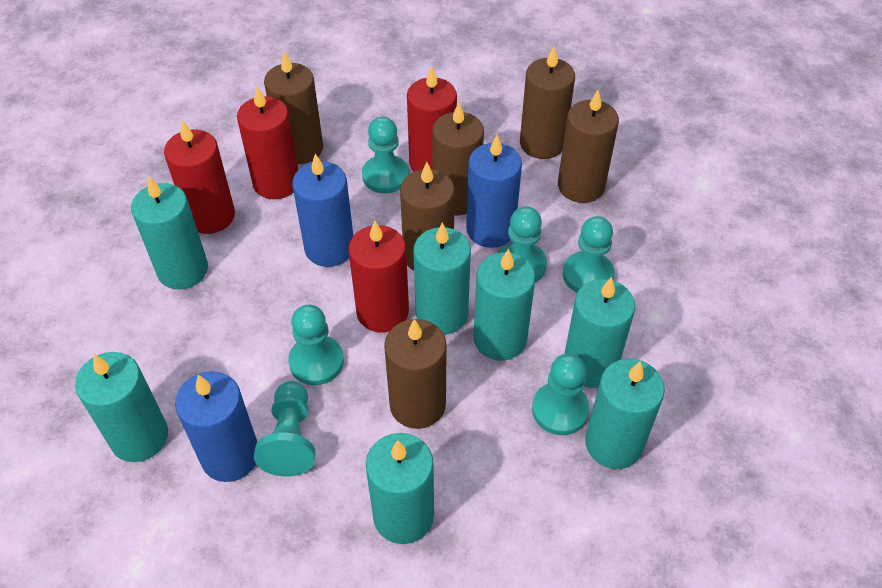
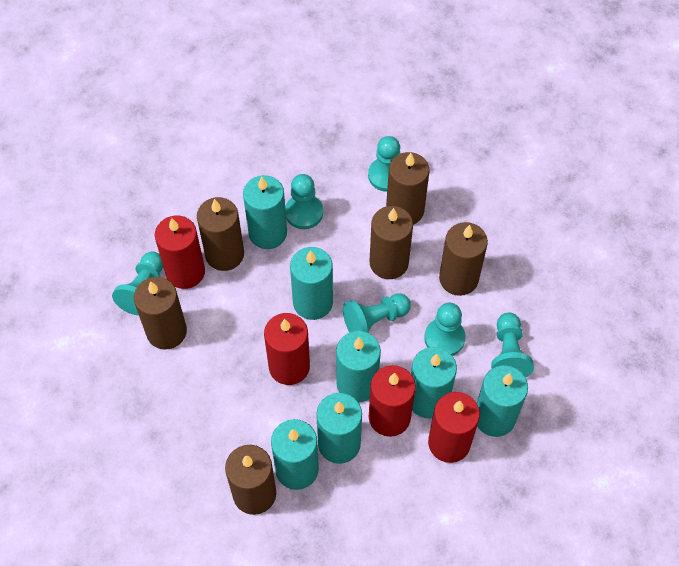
blue candle: [175,371,257,482] [292,154,353,267] [466,135,522,248] = 3 -> none = 0

